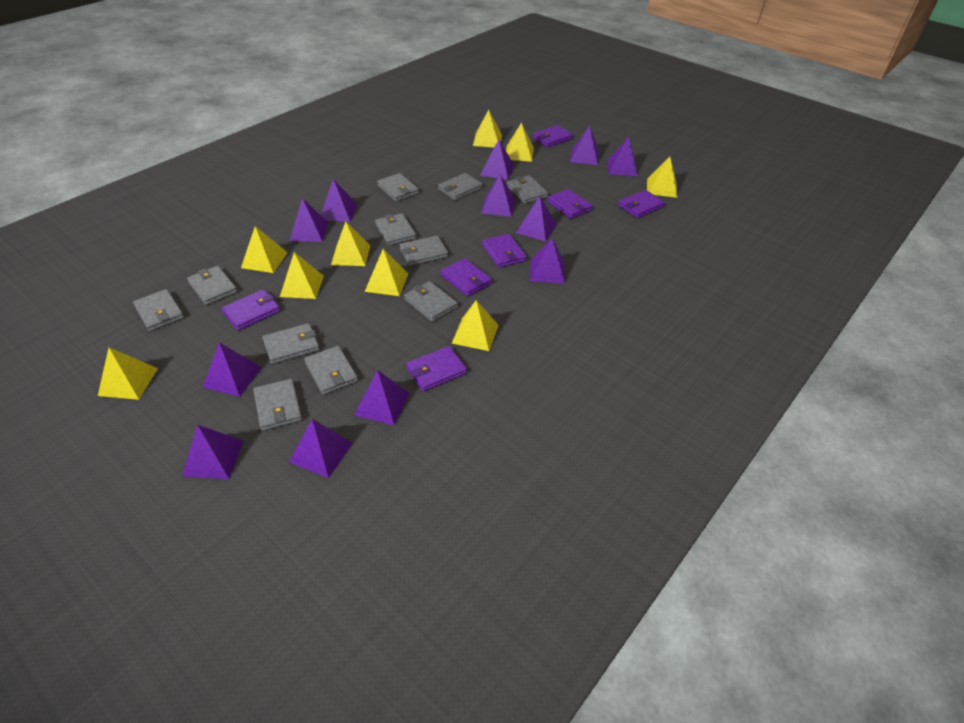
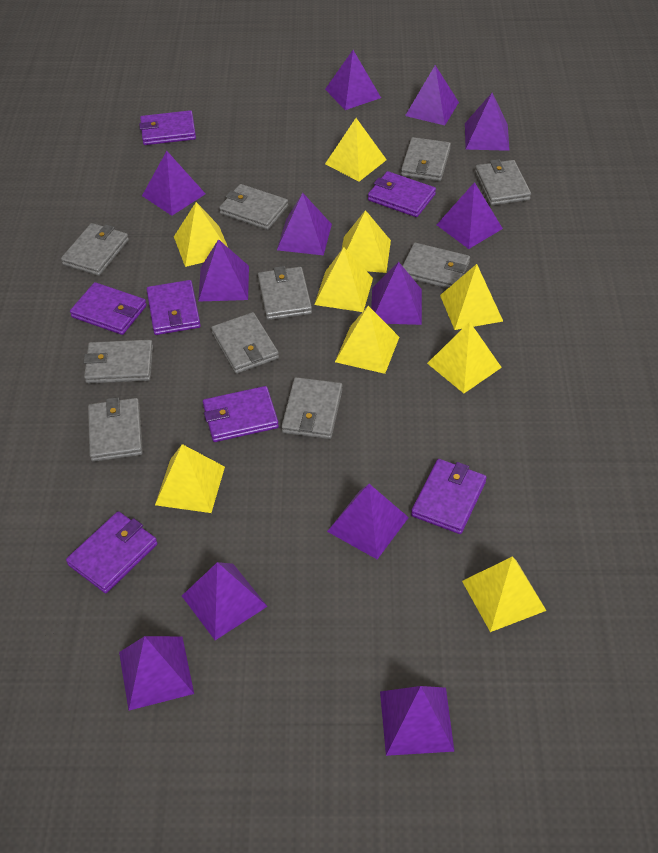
grey wallet: [133,289,184,331] [187,266,238,305] [253,379,302,431] [262,323,320,364] [304,346,358,395] [375,213,416,246] [377,173,419,202] [400,236,448,266] [404,281,458,322] [438,173,483,201] [507,175,548,204] = 11 -> [61,223,129,276] [83,340,153,383] [88,397,143,462] [211,312,279,374] [219,184,288,230] [258,266,312,320] [281,377,342,439] [401,137,451,181] [403,243,470,289] [475,159,531,206] = 10

